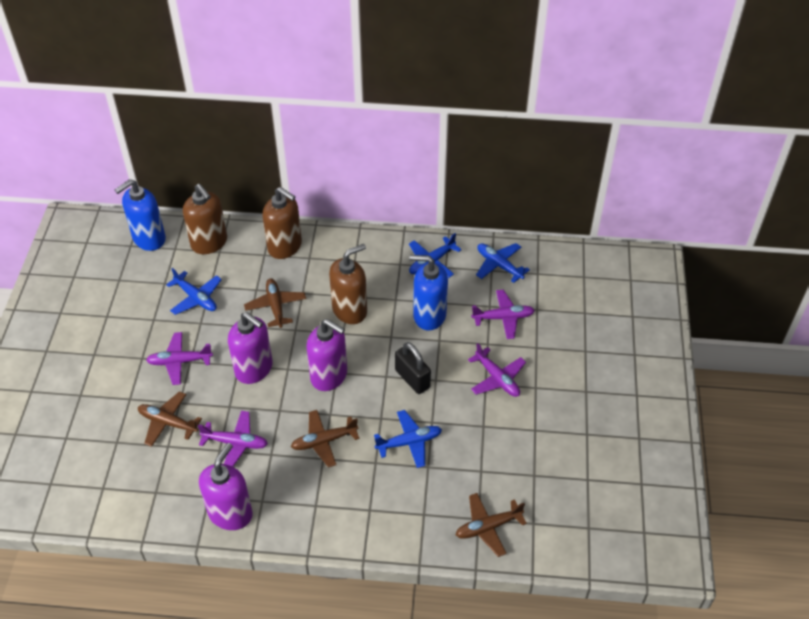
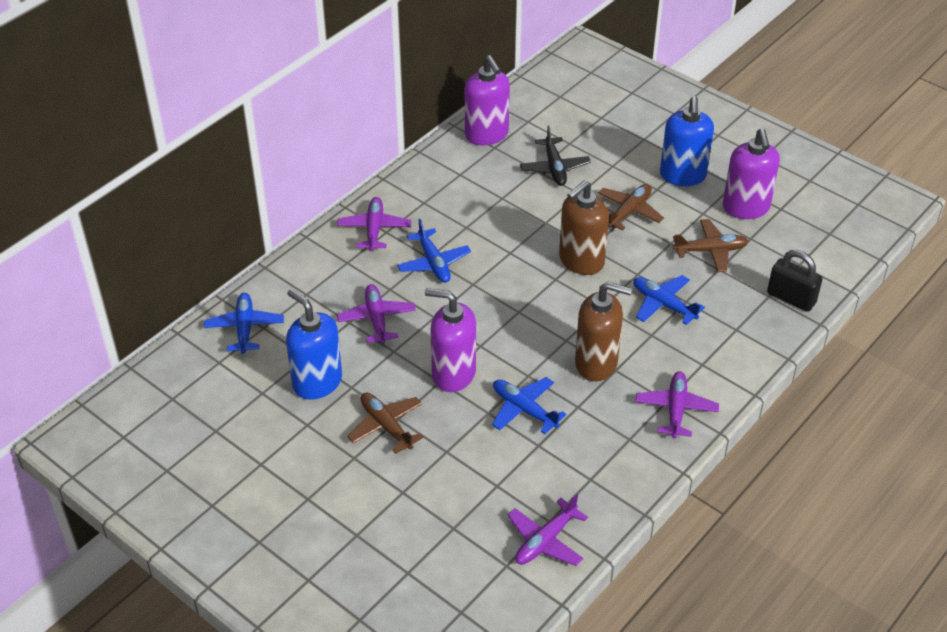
black plane: none = 0 -> [520,125,591,186] = 1
brown plane: [138,391,202,447] [244,278,306,328] [291,410,359,467] [456,493,527,557] = 4 -> [347,393,424,454] [598,184,664,231] [673,219,749,272] = 3
brown soap dispenser: [183,184,227,254] [263,187,302,259] [329,244,367,324] = 3 -> [559,180,609,275] [575,282,632,381] = 2

